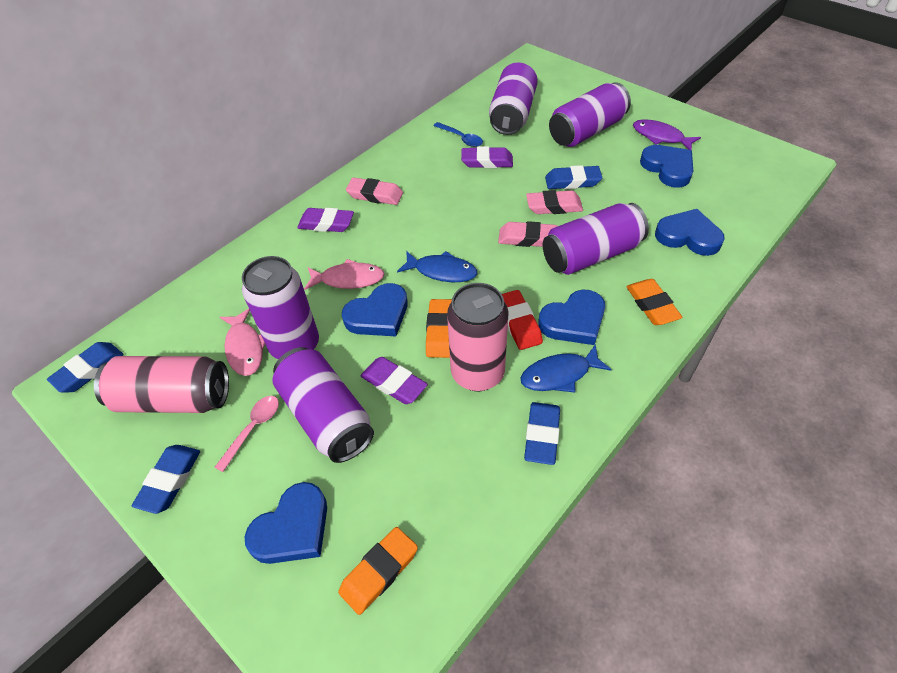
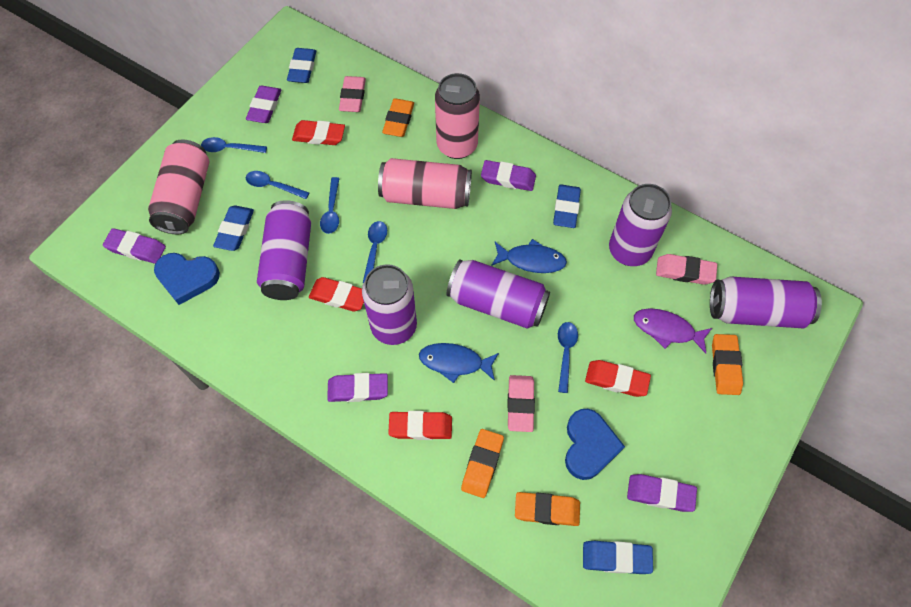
blue heart: [245,482,327,564] [342,283,408,336] [538,289,605,345] [640,145,693,187] [655,209,725,256] = 5 -> [154,253,220,305] [565,409,625,480] = 2
blue spoon: [433,122,483,147] = 1 -> [201,137,267,153] [246,171,309,199] [320,177,340,234] [363,221,387,283] [558,322,578,393] = 5
orange eraser: [338,527,418,615] [426,299,452,358] [626,279,683,325] = 3 -> [382,98,414,137] [461,429,504,498] [515,492,580,526] [712,334,743,395] = 4
pink can: [94,356,229,413] [447,283,509,392] = 2 -> [148,140,209,234] [378,158,472,209] [435,73,480,159] = 3
pink fish: [220,308,265,376] [304,259,384,290] = 2 -> none = 0
pink spoon: [215,396,279,472] = 1 -> none = 0
purple eraser: [297,208,354,232] [361,357,428,404] [461,146,513,168] = 3 -> [103,228,166,264] [246,85,281,123] [327,373,388,402] [481,160,536,191] [627,474,697,512] = 5
red eraser: [502,290,543,350] = 1 -> [292,120,345,145] [309,277,364,312] [388,411,452,440] [585,360,651,397] = 4

